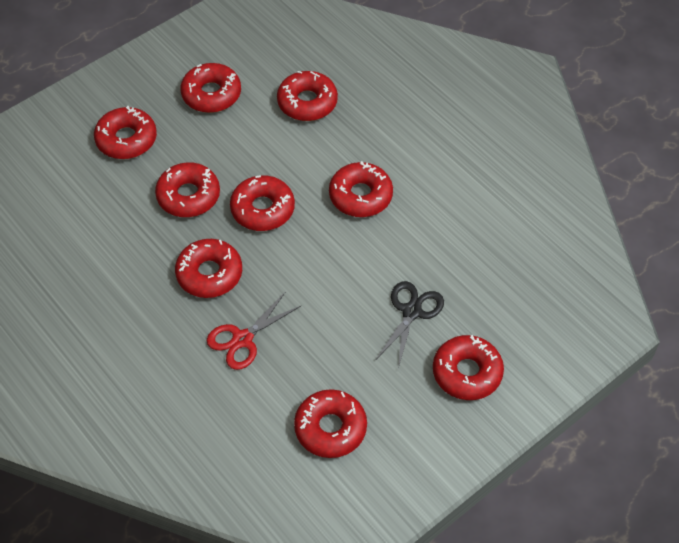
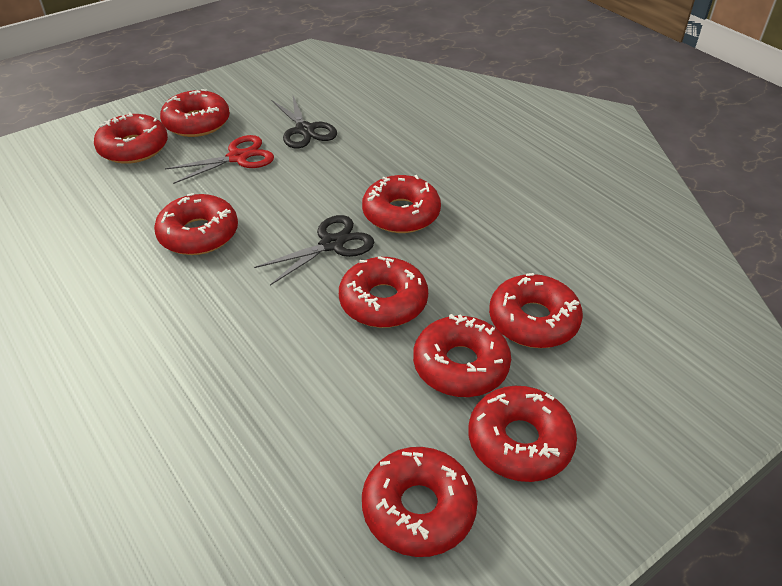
black scissors: [376,281,444,368] = 1 -> [254,215,374,285] [272,96,337,148] = 2

